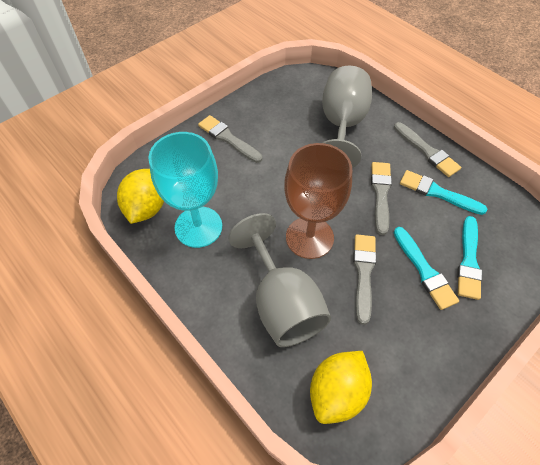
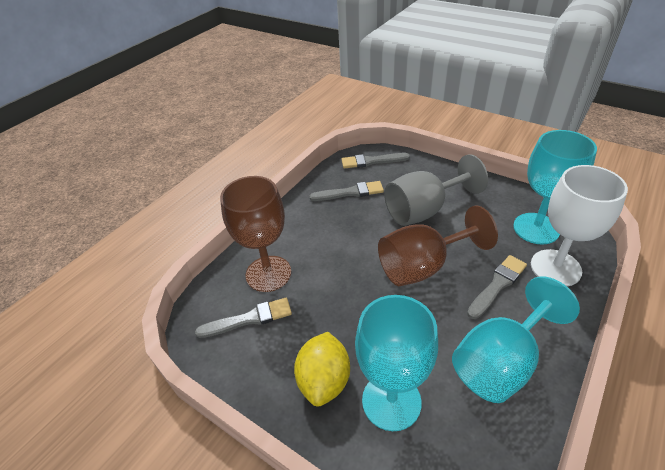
brown goblet: [284,143,352,259] = 1 -> [220,176,291,292] [378,206,498,286] = 2
grey goblet: [228,213,331,347] [322,66,372,168] = 2 -> [384,154,488,226] = 1
turquoise brush: [394,227,459,310] [400,170,487,215] [457,216,482,300] = 3 -> none = 0
turquoise goblet: [148,132,222,248] = 1 -> [355,295,438,431] [452,277,580,403] [513,130,597,245] = 3
white goblet: none = 0 -> [531,165,628,286] = 1
yellow lemon: [117,169,164,224] [310,351,372,424] = 2 -> [294,332,350,407] = 1

